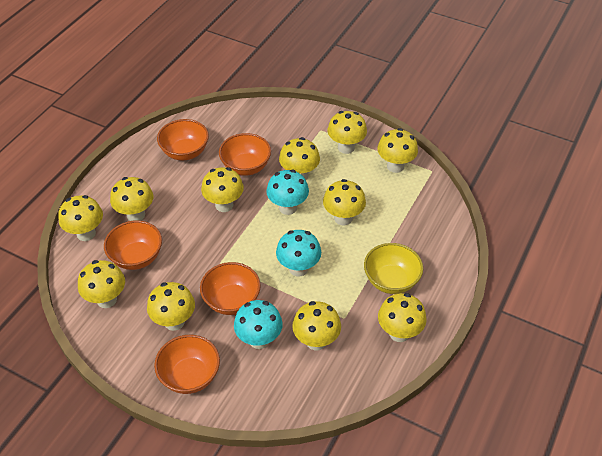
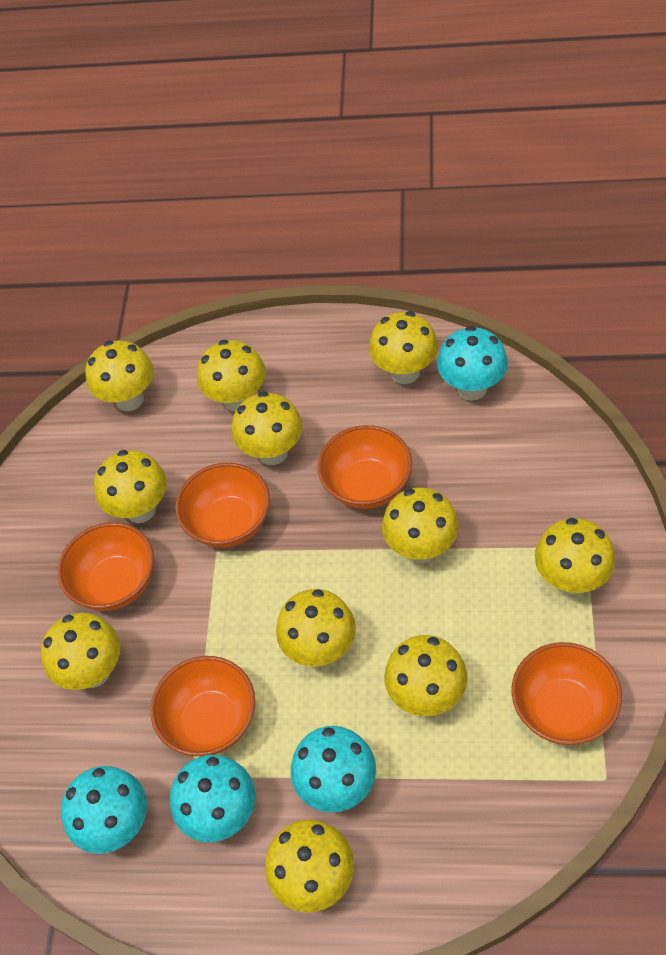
turquoise mushroom: [234,300,283,349] [266,170,309,215] [276,230,321,277] = 3 -> [61,766,147,853] [170,755,255,842] [291,726,376,812] [437,326,508,400] = 4
yellow bowl: [364,243,423,294] = 1 -> none = 0

